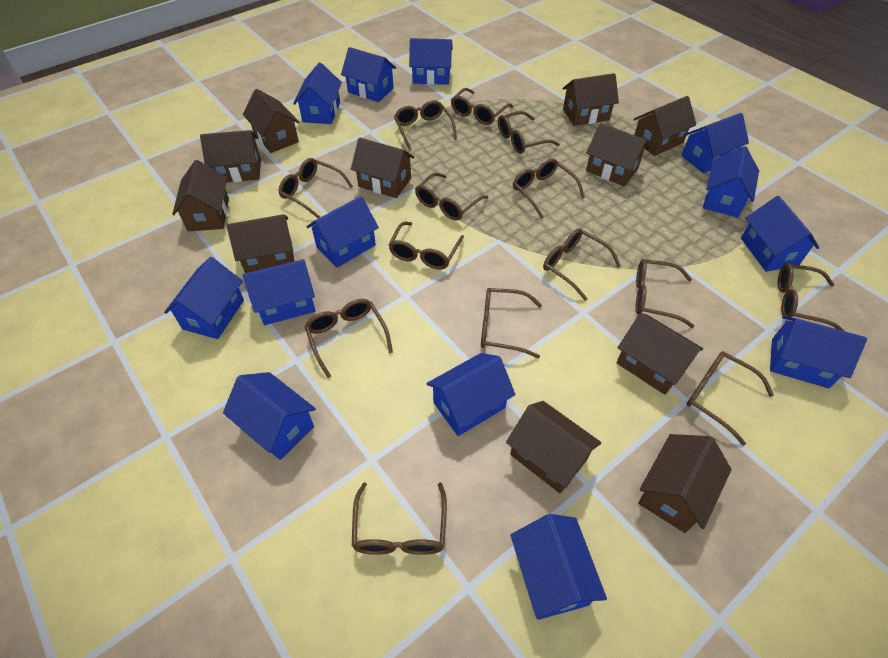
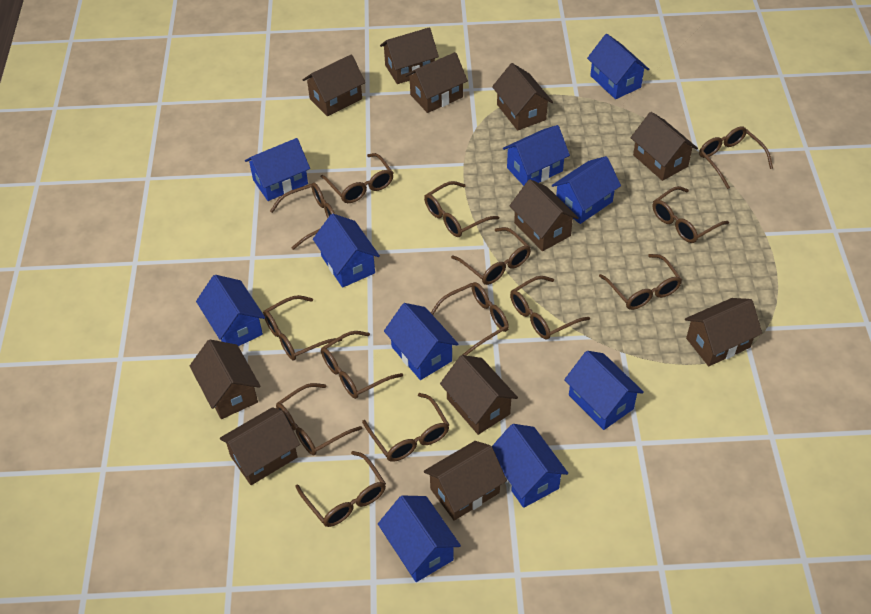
blue house: [164,257,244,339] [223,372,316,460] [243,259,316,325] [293,63,342,124] [306,196,379,267] [341,47,396,102] [409,38,453,85] [426,353,516,436] [510,514,607,620] [681,113,749,173] [703,146,759,218] [741,196,819,272] [770,316,867,388] = 13 -> [196,275,265,346] [245,138,310,201] [313,214,380,288] [378,495,461,582] [384,303,458,380] [492,424,568,508] [503,125,570,186] [552,156,621,224] [564,351,644,430] [587,34,649,99] = 10

